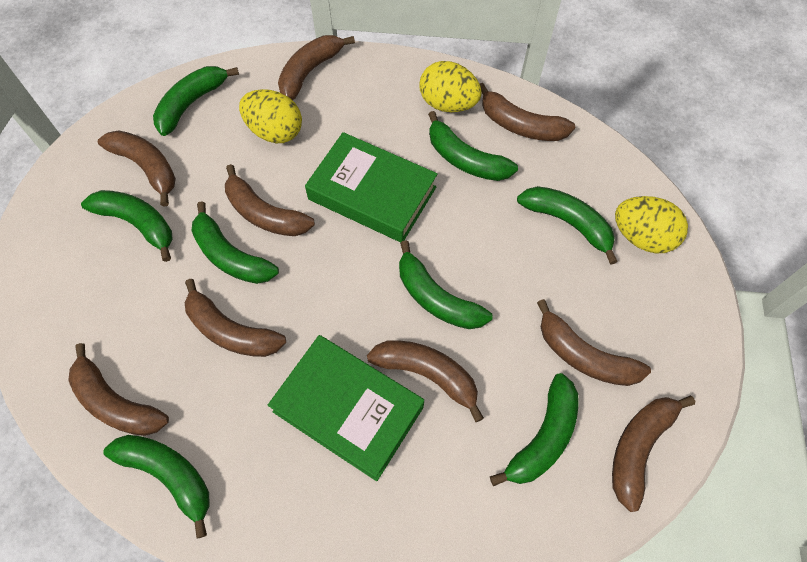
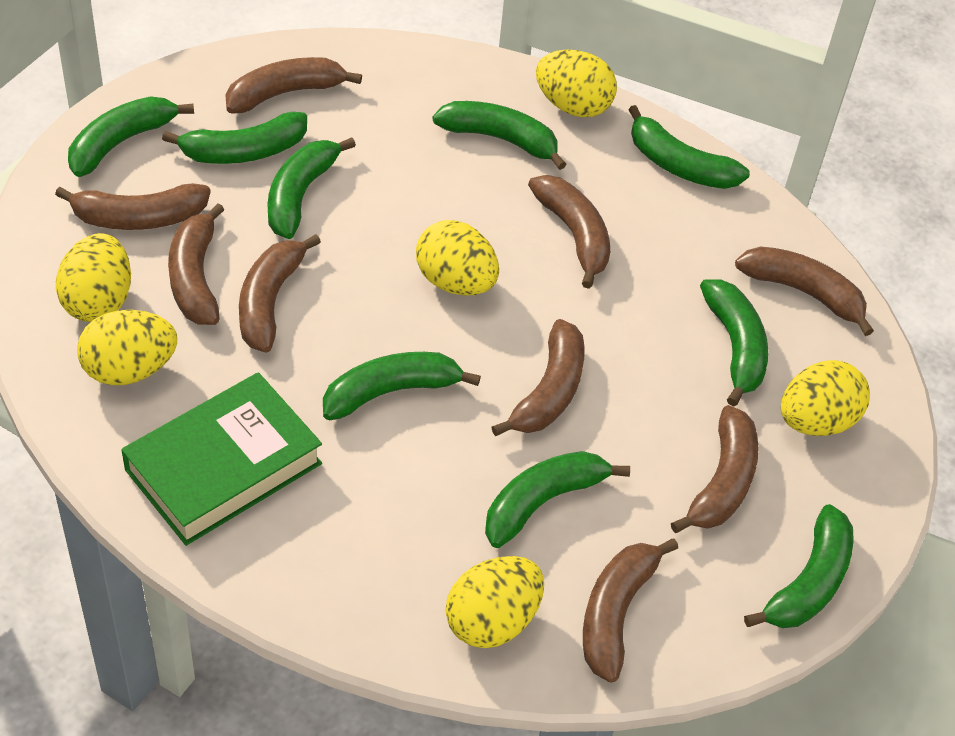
green banana: [81,190,173,262] [103,435,210,538] [153,66,239,136] [191,201,279,284] [399,240,492,329] [428,111,518,181] [490,373,578,486] [517,186,618,265] = 8 -> [68,96,194,177] [162,112,307,164] [268,137,356,239] [323,352,481,420] [432,101,566,170] [485,451,630,548] [628,105,750,189] [700,279,768,406] [744,504,854,628] = 9
green book: [268,335,424,481] [305,132,438,243] = 2 -> [121,372,322,546] = 1
yellow egg: [239,89,302,143] [420,61,482,112] [615,196,688,254] = 3 -> [56,233,131,322] [77,310,177,385] [416,220,499,296] [446,556,544,648] [536,50,617,117] [781,360,870,436] = 6

